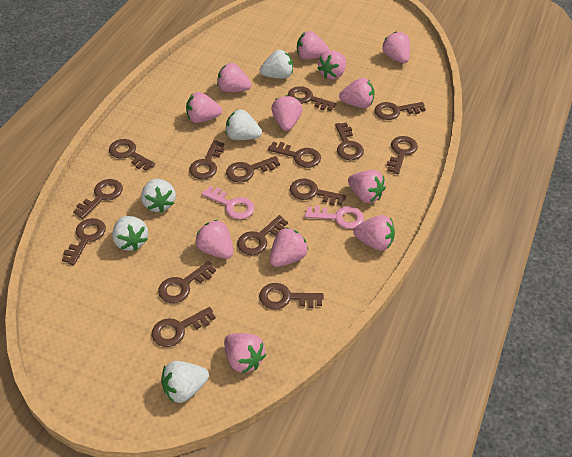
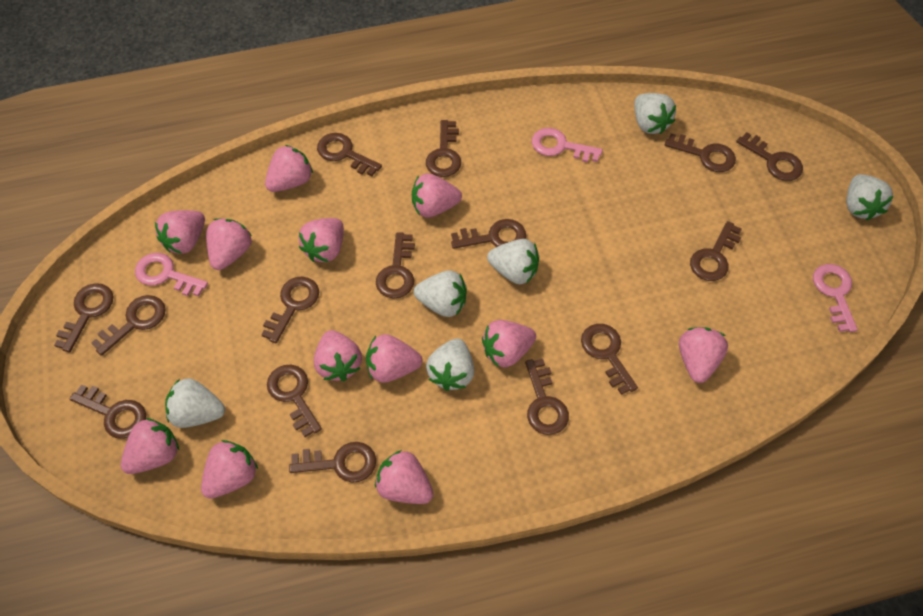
pink key: [202,186,254,219] [305,205,364,229] = 2 -> [135,253,208,296] [532,128,603,163] [813,264,858,332] = 3
white strawberry: [112,216,148,251] [141,179,176,213] [161,361,209,403] [226,110,262,140] [260,50,293,79] = 5 -> [165,378,225,428] [414,270,467,317] [426,338,474,391] [487,239,539,284] [634,93,676,134] [846,174,893,221] = 6

